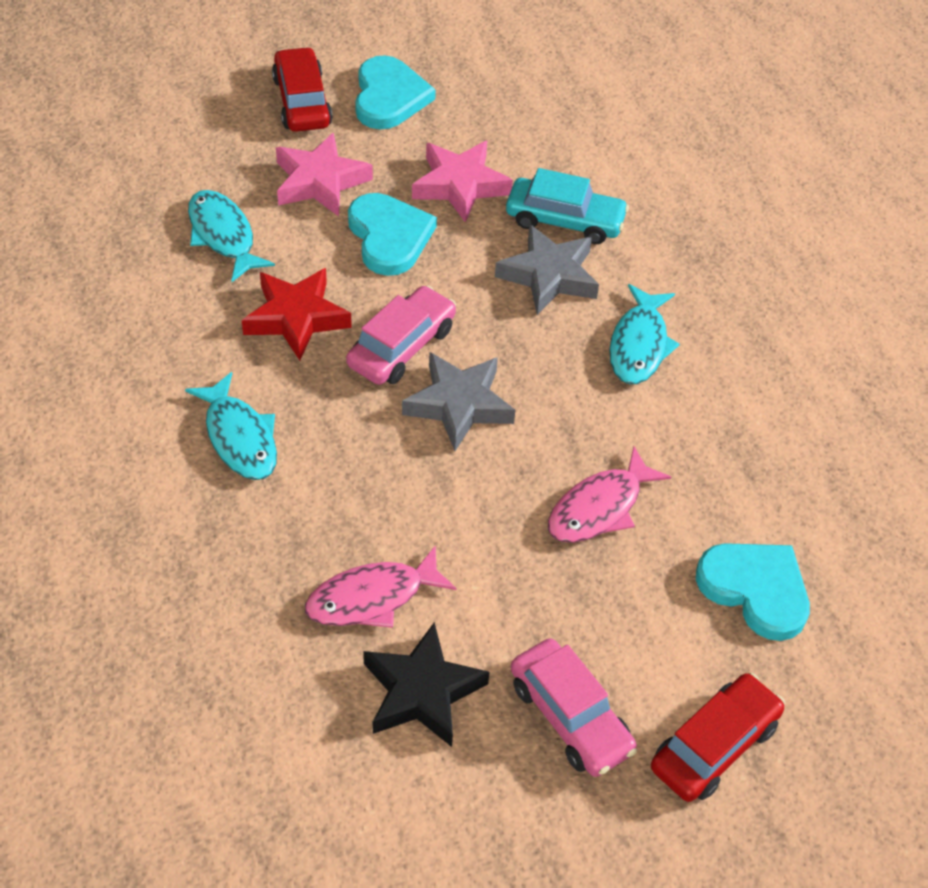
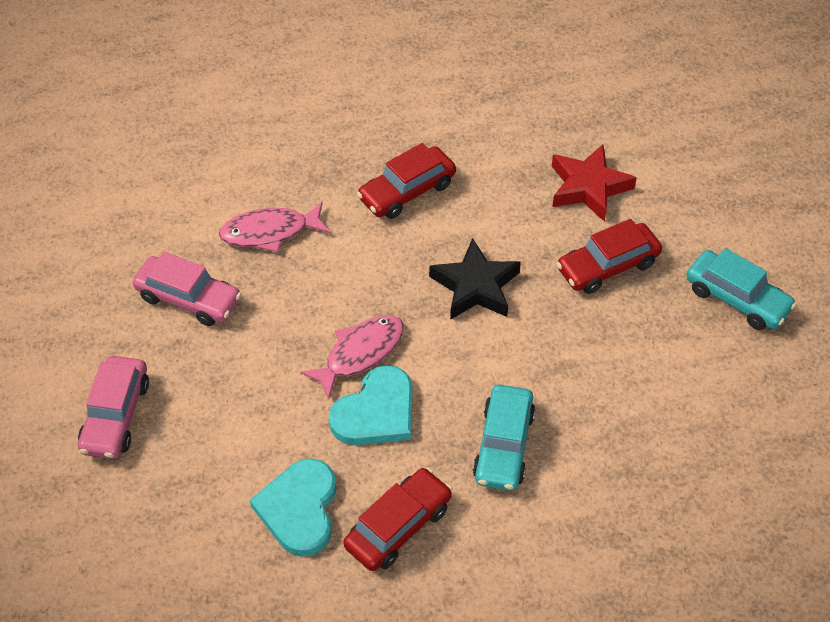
grey star: [402,352,515,451] [495,224,599,315] = 2 -> none = 0
pink star: [276,132,373,217] [412,141,513,223] = 2 -> none = 0
red car: [272,47,333,132] [651,673,785,802] = 2 -> [343,467,452,571] [357,143,456,219] [556,219,662,294] = 3
turquoise car: [506,168,629,244] = 1 -> [473,385,536,491] [686,248,797,330] = 2
turquoise fish: [185,372,277,480] [188,190,275,282] [609,284,680,384] = 3 -> none = 0
turquoise heart: [348,193,437,276] [355,55,436,129] [696,543,810,641] = 3 -> [250,458,336,557] [329,365,412,445] = 2

